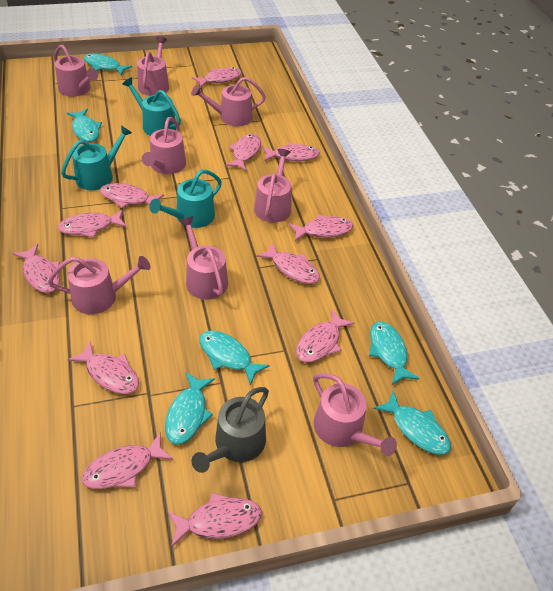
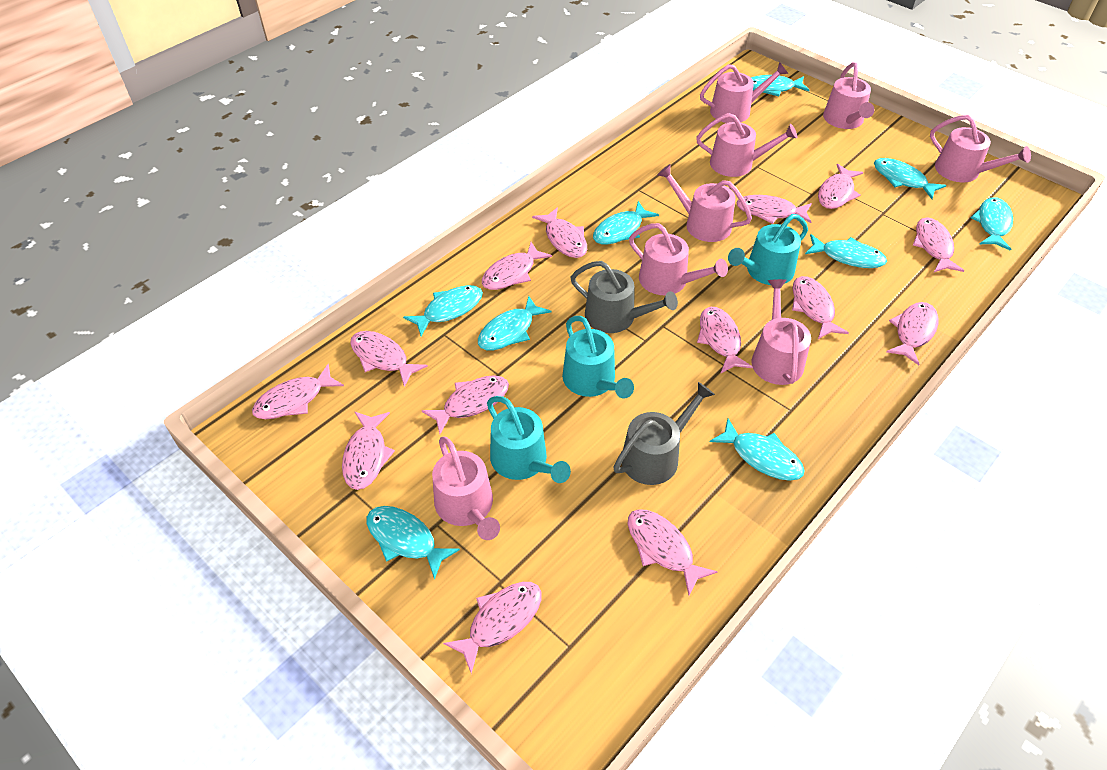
grey watering can: [192,387,269,473] = 1 -> [570,261,678,333] [613,382,715,485] = 2
pink fish: [12,244,60,293] [57,210,127,238] [68,341,139,394] [81,433,173,489] [100,183,164,208] [167,493,262,547] [192,67,242,88] [225,134,261,171] [256,242,320,284] [262,142,320,161] [289,215,353,241] [296,309,355,362] = 12 -> [252,364,344,419] [342,412,395,490] [350,331,428,387] [422,375,509,434] [443,582,542,674] [482,242,552,290] [532,207,587,258] [628,509,718,595] [697,307,753,373] [737,195,812,224] [792,276,849,339] [818,164,863,209] [886,302,938,365] [913,217,965,273] = 14
turquoise fish: [67,109,102,142] [84,53,132,75] [165,372,215,444] [199,331,270,386] [369,321,420,385] [374,391,451,455] = 6 -> [367,506,460,580] [403,285,483,336] [478,296,552,350] [593,201,659,245] [710,418,805,481] [751,75,810,96] [805,234,887,268] [874,158,946,199] [971,197,1013,251] = 9

